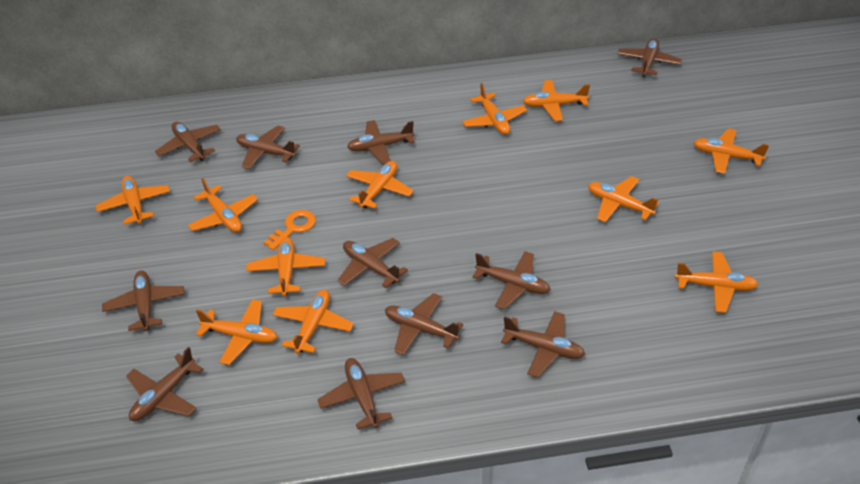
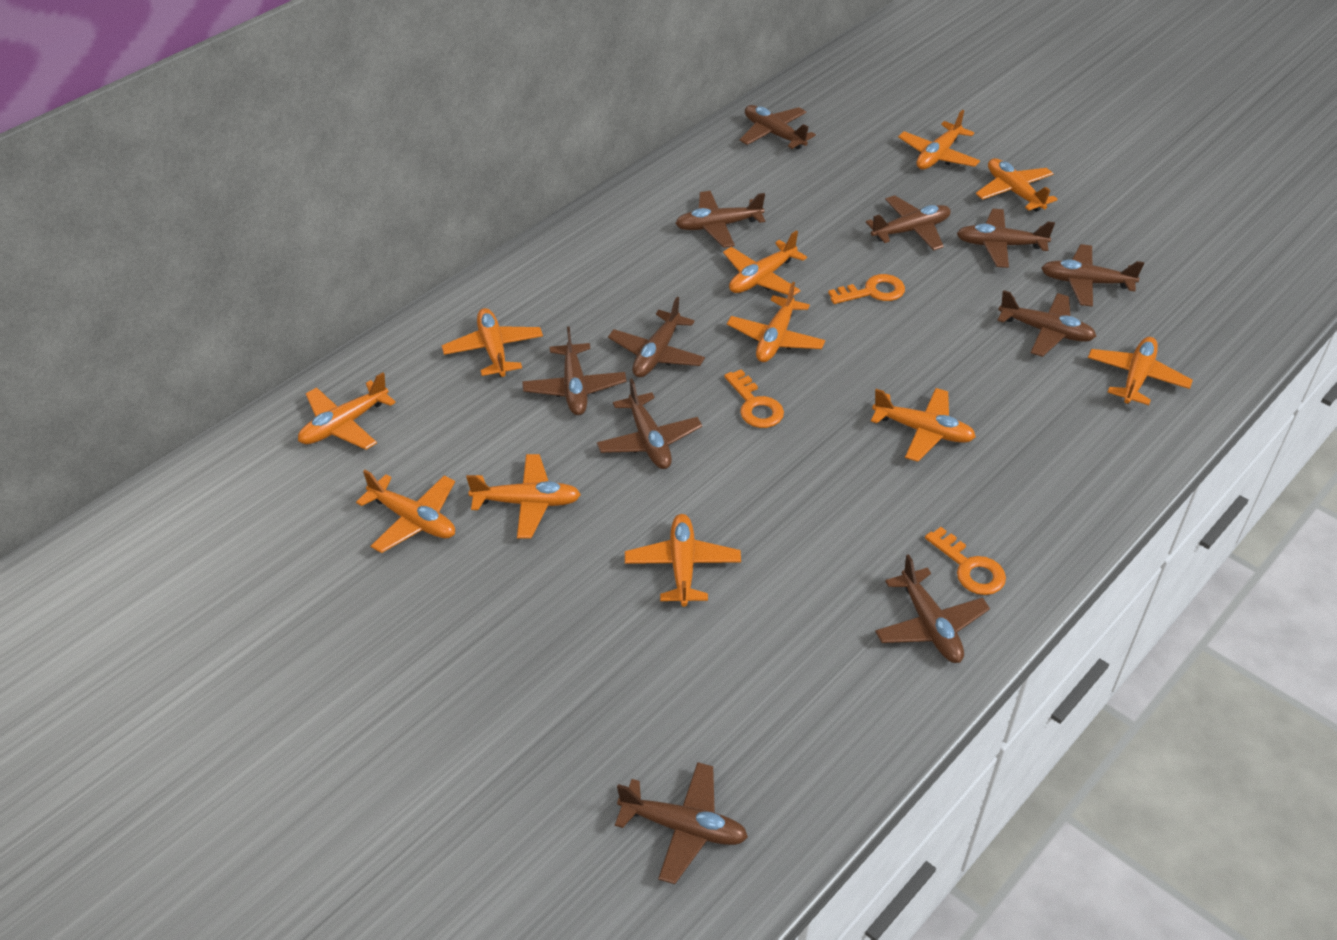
orange key: [264,210,316,250] = 1 -> [724,369,784,428] [828,274,905,304] [925,527,1006,595] = 3

